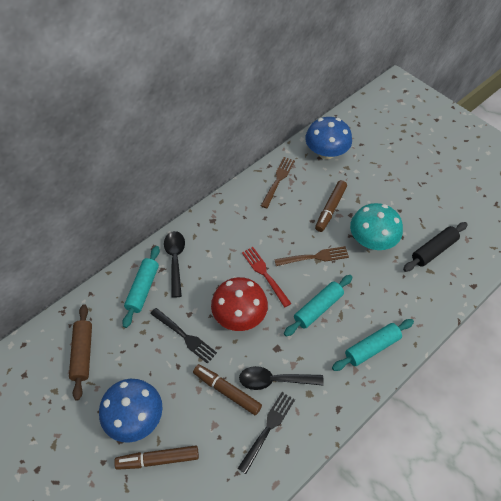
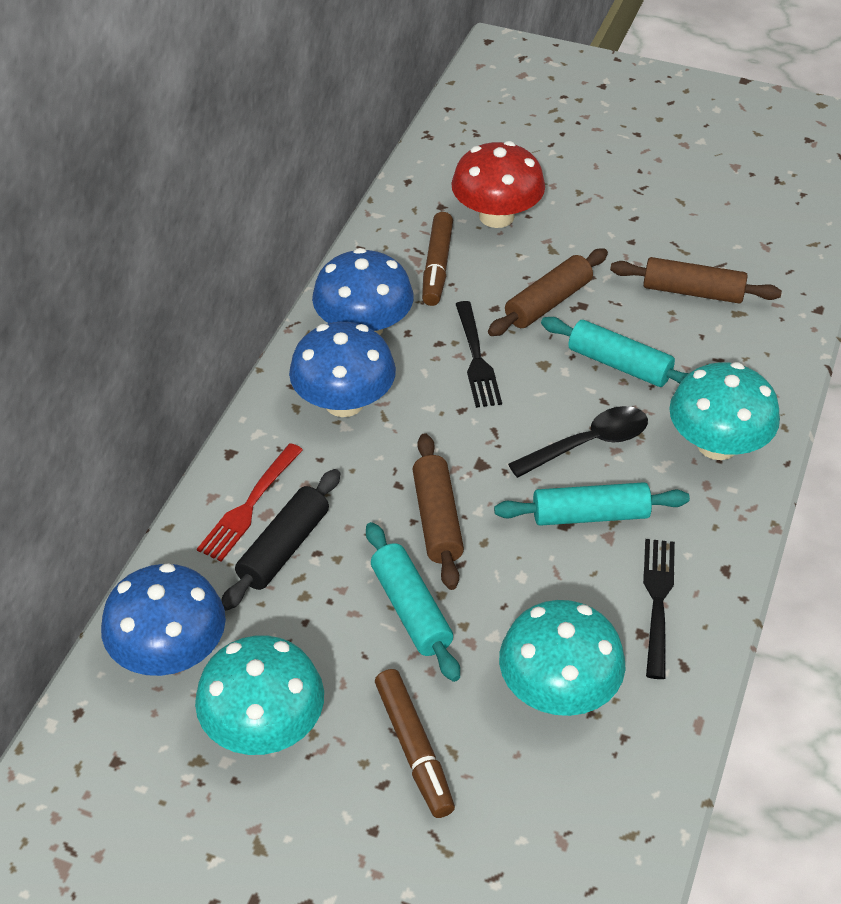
black spoon: [164,231,185,298] [239,366,324,390] = 2 -> [508,406,648,478] = 1
blue mushroom: [99,379,163,443] [305,117,352,159] = 2 -> [101,563,226,676] [289,322,396,417] [312,248,414,335] = 3
brown fork: [261,157,295,208] [274,246,349,266] = 2 -> none = 0
brown marker: [114,445,199,470] [193,364,262,416] [315,180,347,232] = 3 -> [375,669,455,818] [422,212,453,306] = 2
brown rolling pin: [69,304,92,401] = 1 -> [412,433,464,590] [488,248,608,336] [610,257,782,304] = 3
turquoise mushroom: [350,203,403,250] = 1 -> [195,635,324,755] [499,600,625,716] [669,362,780,460] = 3

